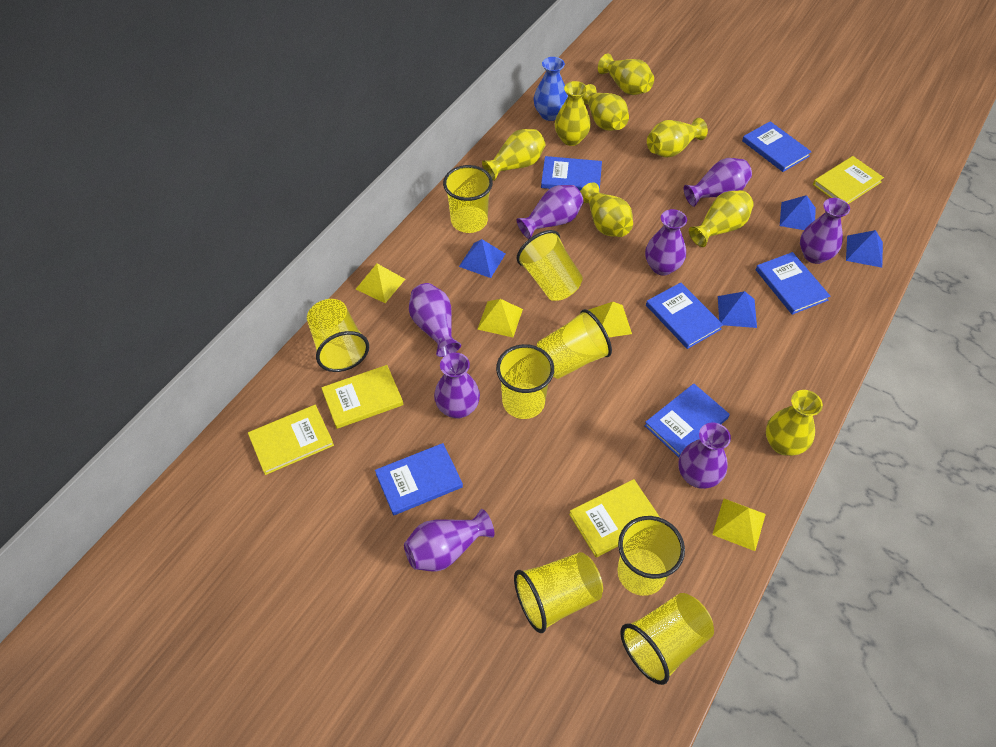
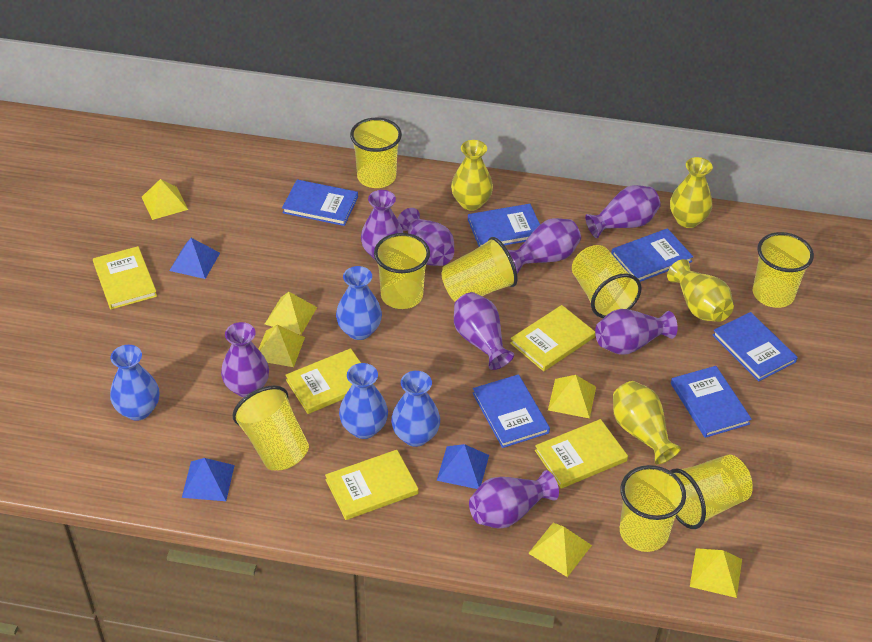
blue pyramid: [459,239,505,278] [718,291,757,328] [780,195,816,230] [846,230,883,268] = 4 -> [169,238,220,279] [182,458,235,501] [437,444,489,489] = 3
blue vase: [534,57,568,121] = 1 -> [110,345,159,421] [336,266,382,340] [339,363,388,439] [391,371,440,447] = 4
yellow book: [248,405,334,475] [321,365,404,429] [569,479,660,557] [813,156,884,204] = 4 -> [93,246,157,309] [285,348,374,414] [325,450,418,520] [510,305,595,371] [535,419,628,488] = 5
yellow pyramid: [356,264,405,303] [477,299,523,337] [589,302,632,337] [712,499,766,551] = 4 -> [142,179,188,220] [259,325,305,367] [265,292,317,335] [528,523,592,577] [548,375,596,418] [690,548,742,598] = 6
yellow vase: [482,129,545,181] [555,81,591,146] [580,182,633,237] [582,84,629,131] [598,53,654,95] [647,118,708,158] [689,190,754,247] [766,390,823,456] = 8 -> [451,140,493,211] [613,381,681,464] [667,259,734,322] [670,157,713,228] = 4

